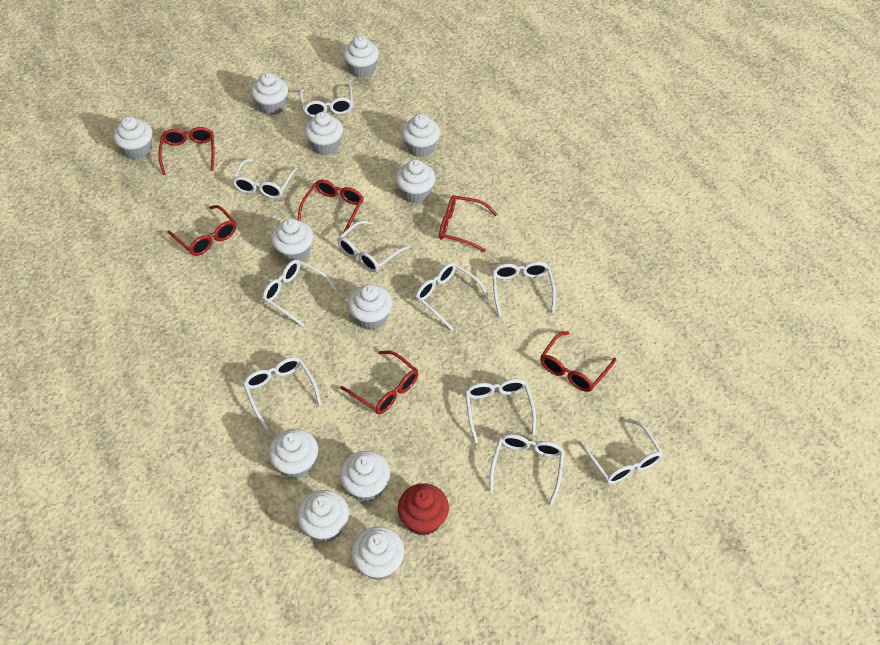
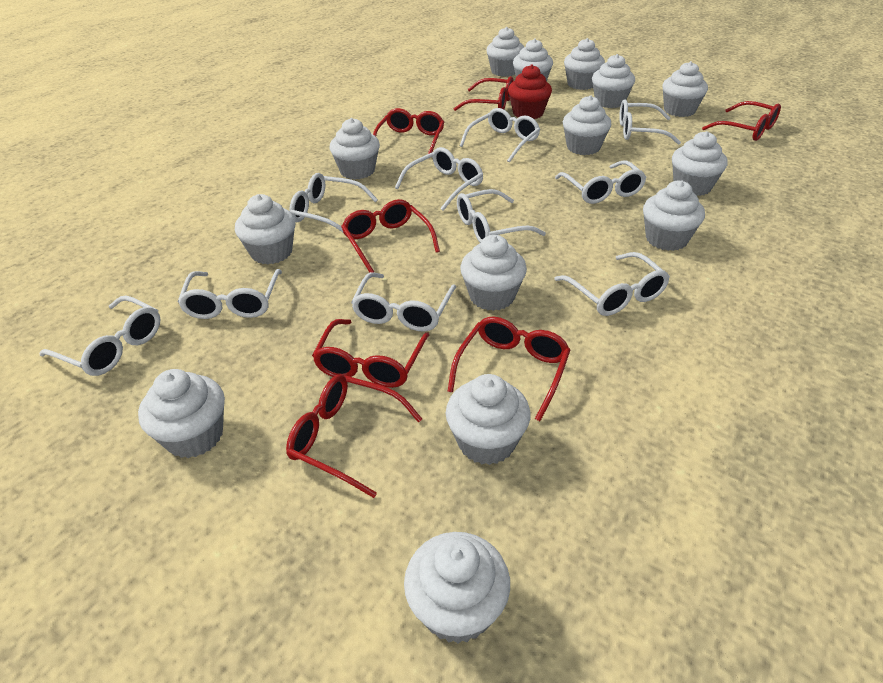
red glasses: [158,127,215,175] [168,205,236,256] [297,180,364,237] [340,350,418,415] [439,195,497,252] [540,331,616,392] = 6 -> [286,374,422,498] [312,319,429,388] [341,199,440,272] [373,108,444,154] [447,317,570,421] [454,76,514,111] [702,101,781,141] = 7
white cupcake: [113,116,152,159] [251,72,288,115] [269,428,318,479] [271,218,313,262] [297,490,349,542] [304,112,343,155] [340,451,390,502] [343,36,379,78] [348,284,392,330] [351,526,404,580] [395,159,436,204] [402,114,440,157] = 12 -> [138,369,225,458] [235,194,296,264] [330,118,380,179] [404,532,510,644] [446,374,531,465] [460,235,527,311] [486,27,524,77] [513,39,553,82] [563,95,611,155] [564,38,605,90] [592,54,635,108] [643,180,705,251] [662,61,708,117] [672,131,727,196] = 14

